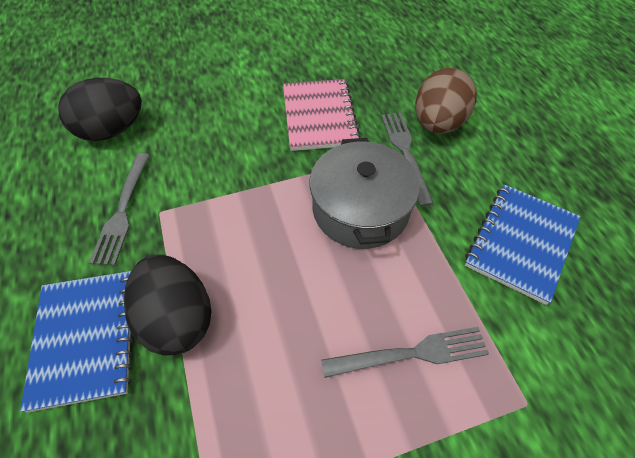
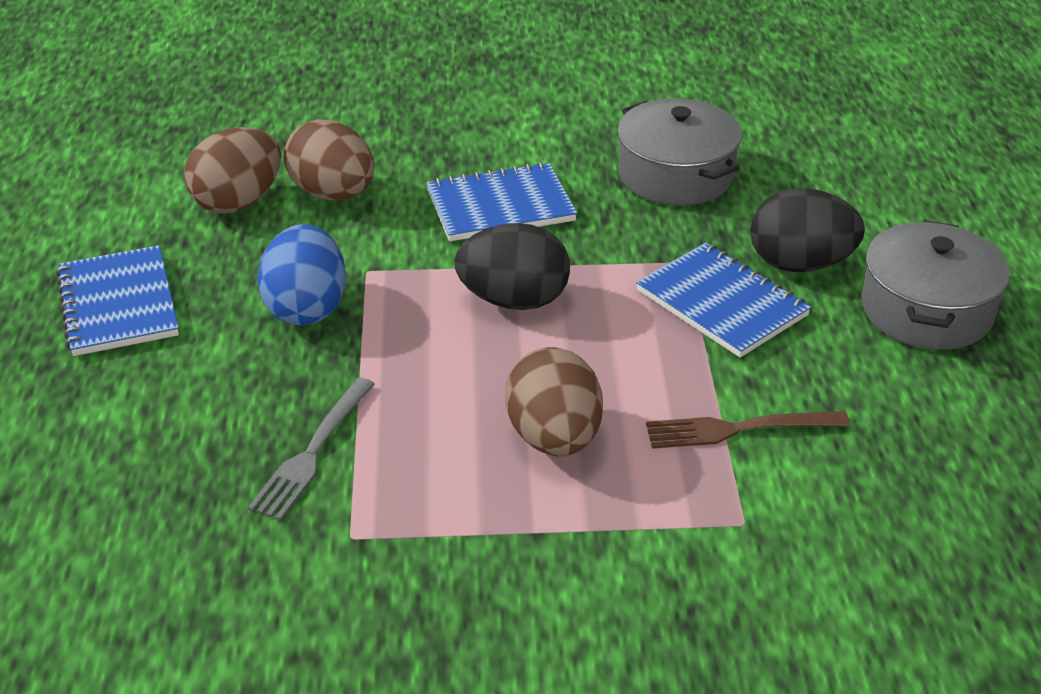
blue egg: none = 0 -> [257,224,346,325] = 1
blue notebook: [20,271,133,413] [465,184,581,305] = 2 -> [56,245,179,356] [426,162,577,241] [636,243,811,358] = 3
brown egg: [415,68,477,134] = 1 -> [184,127,281,213] [284,119,374,200] [505,347,603,456] = 3
brown fork: none = 0 -> [646,411,850,449] = 1
grey fork: [89,153,150,266] [321,327,489,378] [381,112,433,206] = 3 -> [248,377,375,521] = 1
grey pot: [309,138,420,249] = 1 -> [617,98,742,206] [862,220,1010,350] = 2
pink notebook: [283,79,361,151] = 1 -> none = 0

